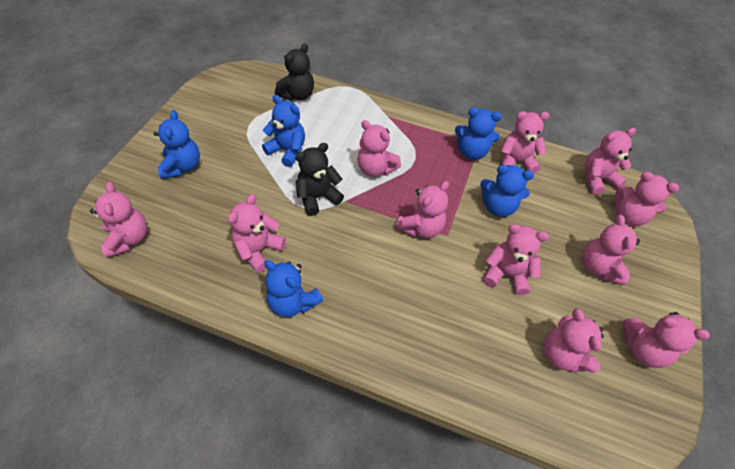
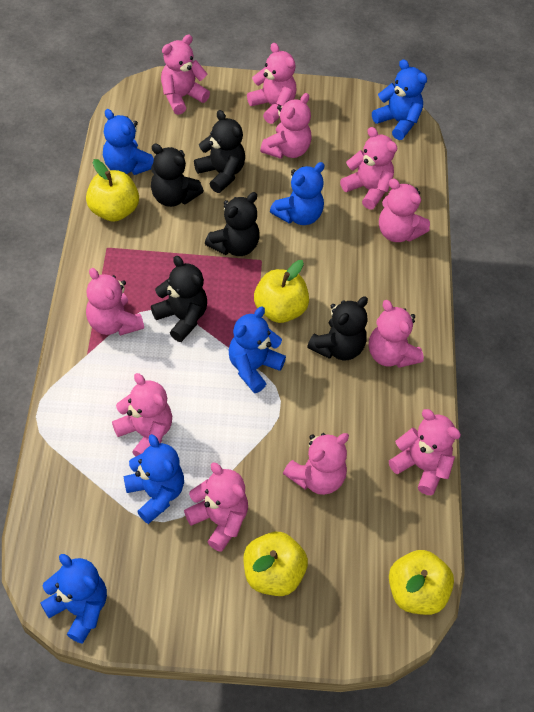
black teddy bear: [275,44,314,101] [295,143,344,216] = 2 -> [151,143,204,207] [151,256,207,342] [194,110,245,193] [205,192,260,256] [307,296,368,360] = 5
blue teddy bear: [154,110,200,179] [262,95,305,167] [264,260,323,317] [455,108,502,160] [480,165,534,217] = 5 -> [40,554,107,643] [103,109,154,175] [123,434,184,524] [229,306,286,393] [270,162,325,225] [372,59,427,140] = 6
yellow apple: none = 0 -> [86,159,139,222] [244,532,308,596] [254,260,309,323] [389,550,454,615] = 4

